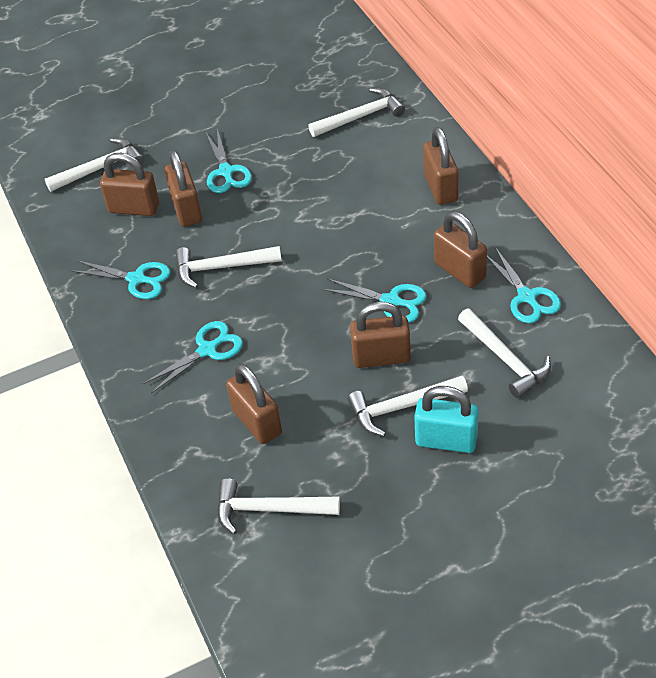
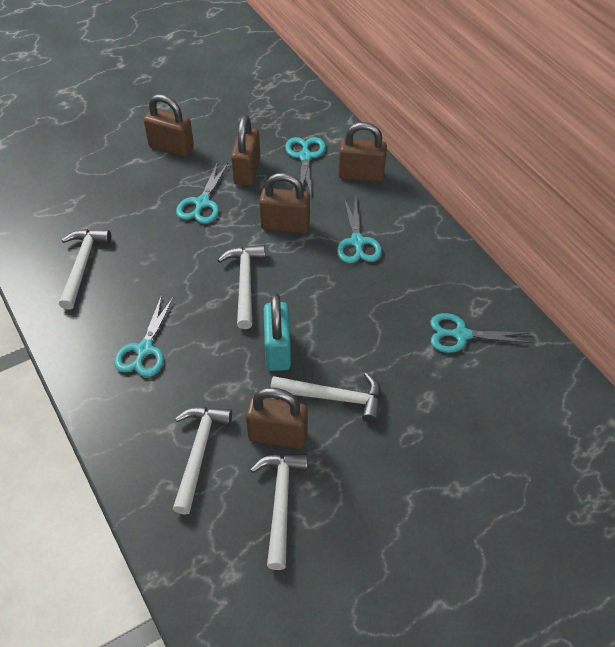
brown padlock: [100,153,159,216] [165,150,202,227] [226,363,282,444] [350,302,411,368] [423,127,458,205] [434,211,487,288] = 6 -> [144,94,194,157] [231,115,260,186] [246,388,308,449] [259,173,310,234] [338,122,387,182] = 5
white hammer: [45,138,144,192] [175,246,282,288] [217,478,340,534] [308,88,405,137] [348,376,468,436] [458,309,551,398] = 6 -> [59,229,111,310] [173,407,232,515] [218,245,265,329] [250,453,308,570] [270,372,381,423] = 5

